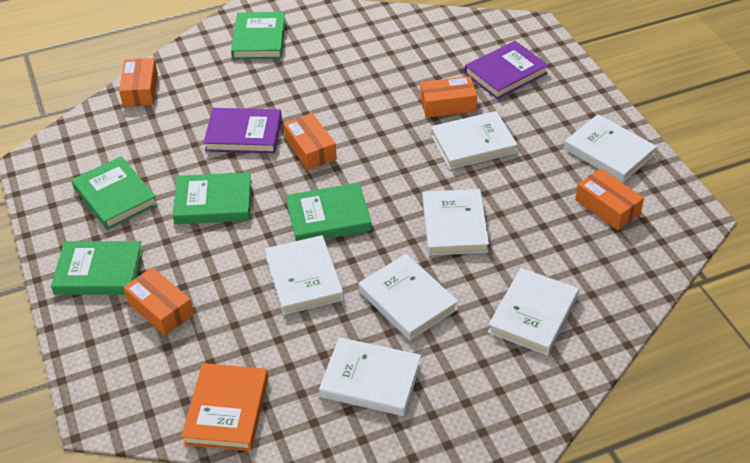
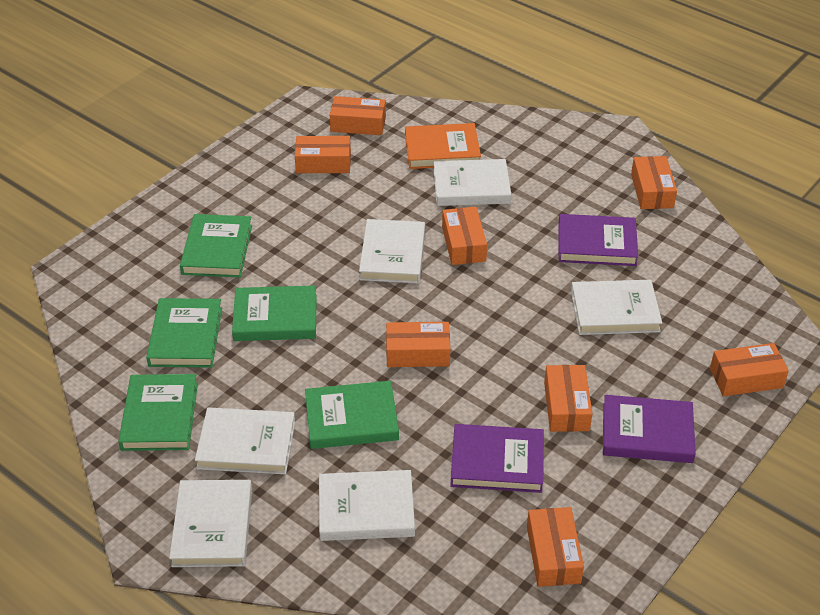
orange box: [119,58,158,107] [123,267,194,335] [283,113,337,170] [420,76,477,118] [575,169,644,230] = 5 -> [295,136,351,173] [330,96,386,135] [386,322,450,367] [442,207,487,265] [527,507,584,587] [544,365,592,432] [631,156,677,209] [710,343,789,396] = 8
purple book: [203,108,282,153] [464,41,549,99] = 2 -> [450,424,544,493] [559,214,638,266] [603,395,696,463] = 3
white book: [265,235,344,315] [319,337,421,416] [358,254,458,341] [423,189,489,256] [431,111,517,169] [488,268,579,355] [564,114,657,183] = 7 -> [169,480,252,567] [195,407,295,474] [319,470,415,541] [359,219,425,283] [433,159,511,206] [571,280,662,335] = 6

